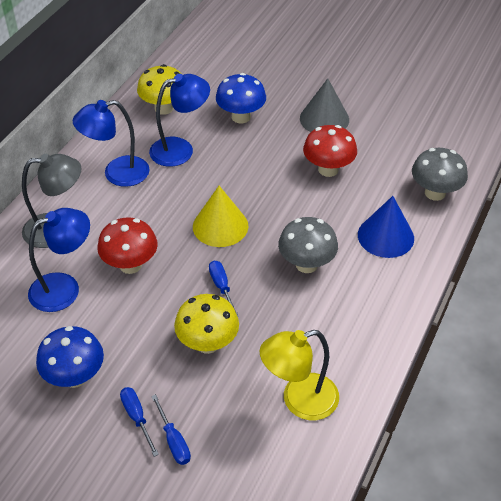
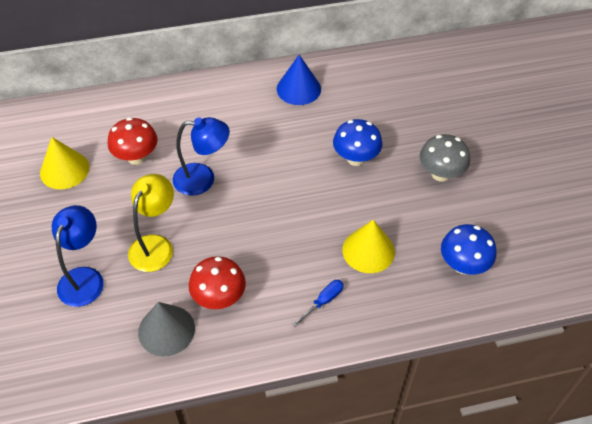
blue lamp: [28,208,90,312] [72,100,150,187] [149,74,210,167] = 3 -> [52,205,104,307] [173,117,230,196] = 2
blue screwdriver: [120,387,159,457] [151,394,191,465] [209,261,239,317] = 3 -> [292,280,344,327] = 1
grey lamp: [22,154,81,248] = 1 -> none = 0
grey mushroom: [278,217,338,273] [412,148,468,201] = 2 -> [420,134,470,182] = 1
yellow cone: [193,186,249,247] = 1 -> [40,137,89,189] [342,220,395,273] = 2
yellow mushroom: [137,64,182,115] [174,294,239,354] = 2 -> none = 0

